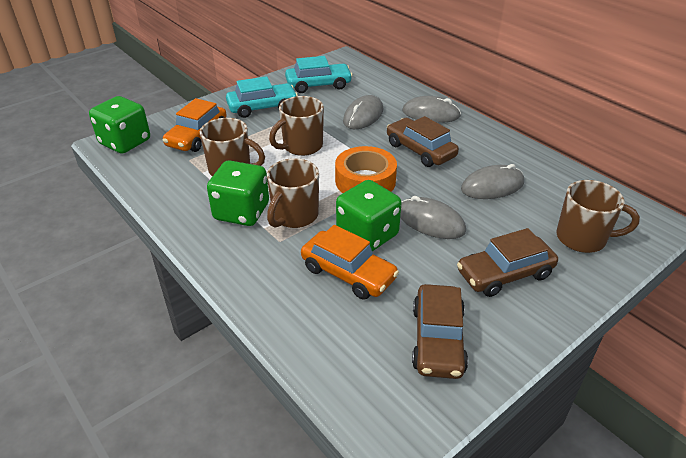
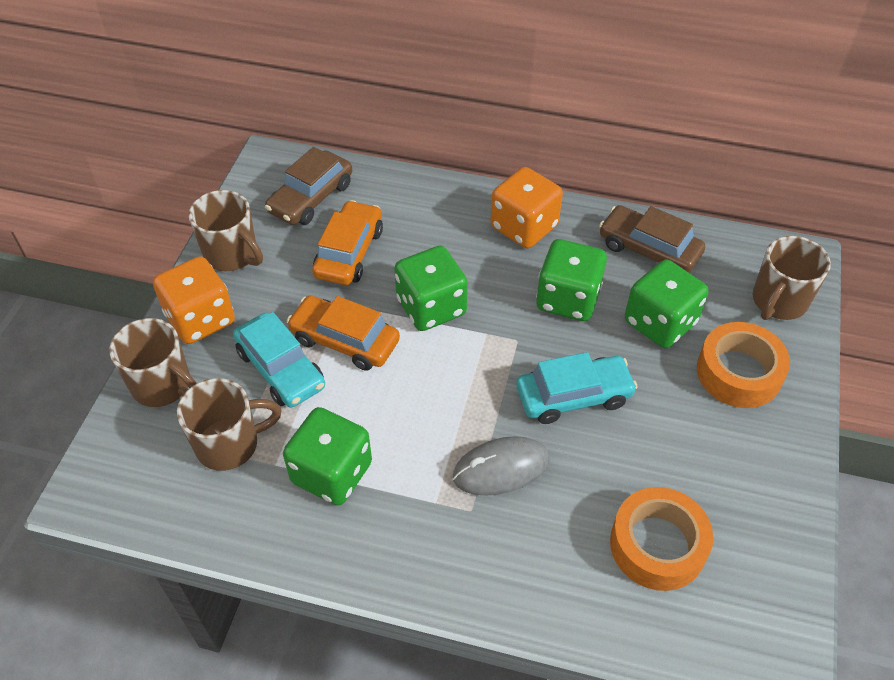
brown car: [387,116,459,167] [412,284,468,379] [457,228,558,297] = 3 -> [265,147,352,225] [599,205,705,273] = 2
green dice: [89,96,150,154] [207,160,269,226] [336,180,401,251] = 3 -> [283,407,372,506] [394,246,468,331] [536,239,607,321] [625,260,709,348] = 4
grey mouse: [343,95,383,129] [400,196,466,239] [402,96,461,123] [461,164,524,199] = 4 -> [453,436,550,496] = 1
orange dice: none = 0 -> [153,256,235,344] [491,167,563,248] = 2
orange tape: [335,146,397,193] = 1 -> [610,487,713,591] [697,322,790,408] = 2

